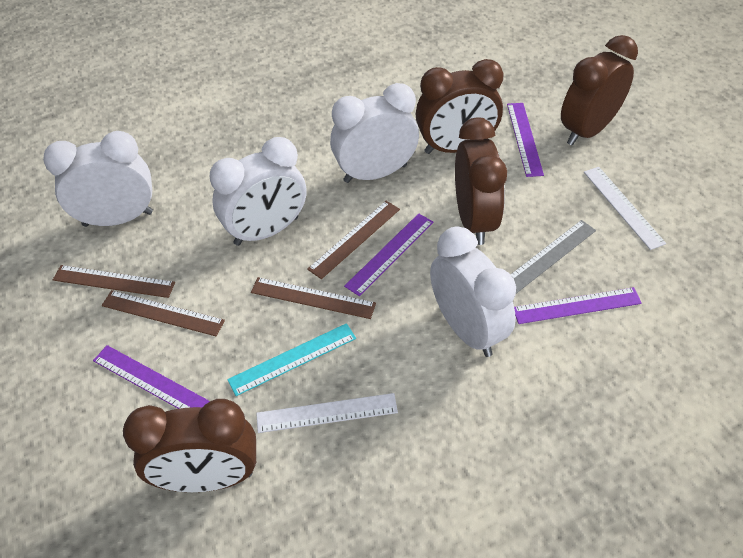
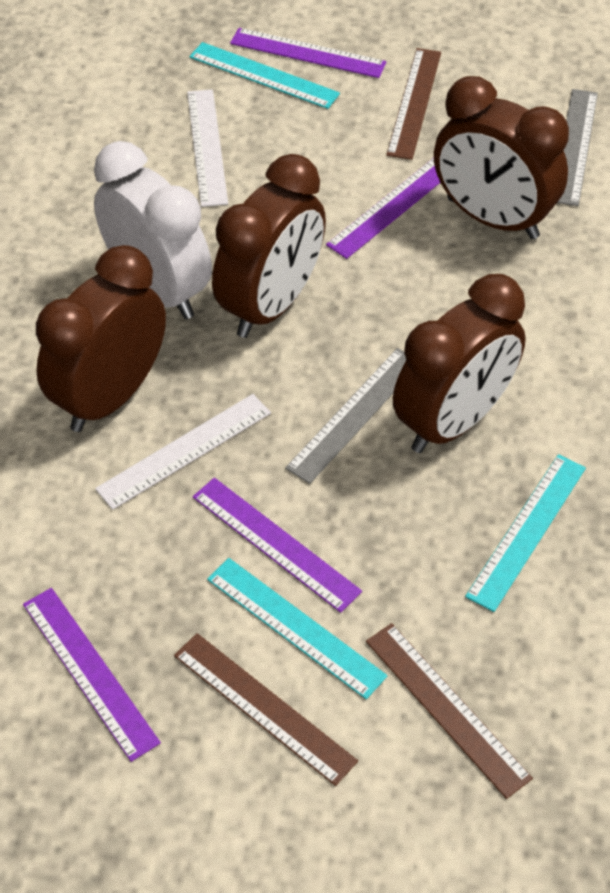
brown ruler: [53,265,175,298] [102,290,225,336] [251,277,376,319] [307,201,400,279] = 4 -> [174,633,358,786] [366,623,533,799] [386,48,441,160] = 3
grey ruler: [510,220,596,294] = 1 -> [285,348,406,484] [557,89,598,206] = 2
turquoise ruler: [227,323,356,396] = 1 -> [189,42,340,109] [207,558,388,699] [465,454,586,612] = 3
white clock: [43,131,153,227] [210,137,306,246] [330,83,419,183] [430,226,516,357] = 4 -> [94,141,212,319] = 1

